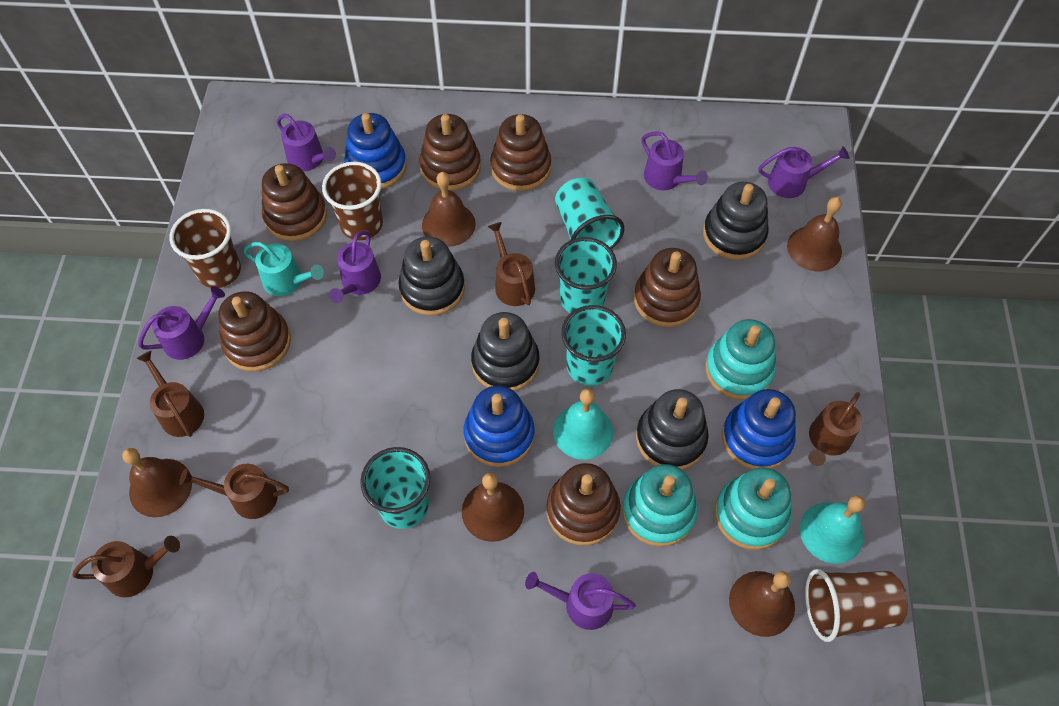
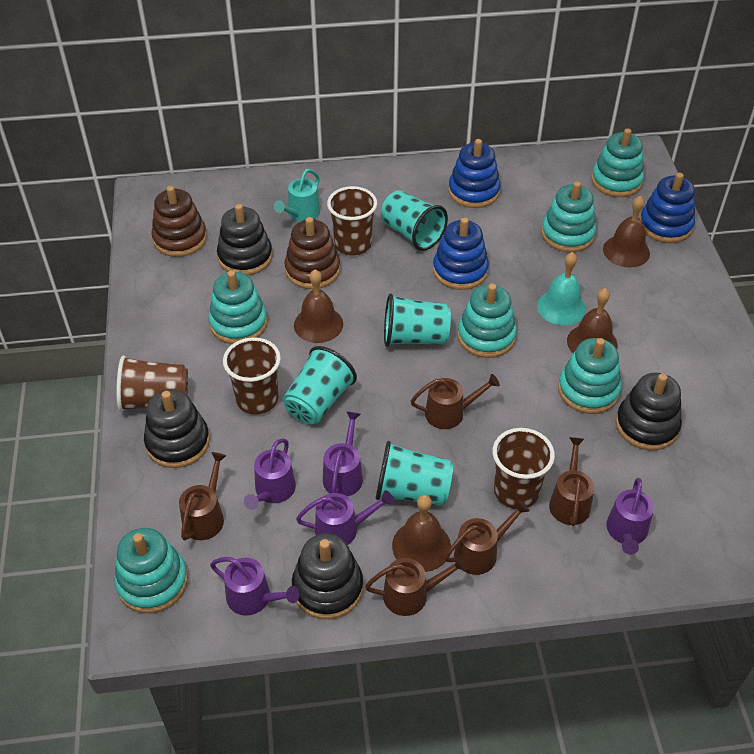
brown bell: [122,448,192,517] [422,172,476,247] [462,473,524,542] [729,571,795,637] [787,197,842,271] = 5 -> [294,270,343,343] [392,495,451,572] [567,288,618,353] [603,196,650,268] = 4
brown cup: [170,209,241,288] [322,162,383,240] [805,569,908,642] = 3 -> [117,356,188,412] [223,337,281,414] [327,186,377,256] [492,428,555,509] = 4
brown stacking toy: [218,291,291,372] [262,163,327,241] [420,114,481,191] [490,114,551,191] [547,463,621,546] [634,248,701,327] = 6 -> [151,186,207,257] [285,217,340,289] = 2
purple watering can: [138,286,225,360] [276,114,336,171] [329,231,381,303] [525,572,636,630] [642,131,708,190] [758,146,849,198] = 6 -> [210,557,300,616] [244,438,296,510] [296,490,394,545] [323,411,363,496] [606,478,654,555] = 5
turquoise bell: [553,389,613,460] [800,495,865,564] = 2 -> [537,252,586,325] = 1
turquoise stacking toy: [622,464,698,547] [705,319,776,400] [715,467,791,550] = 3 -> [114,528,188,613] [208,270,268,344] [457,284,517,358] [541,181,597,252] [558,338,622,414] [591,128,644,197] = 6

